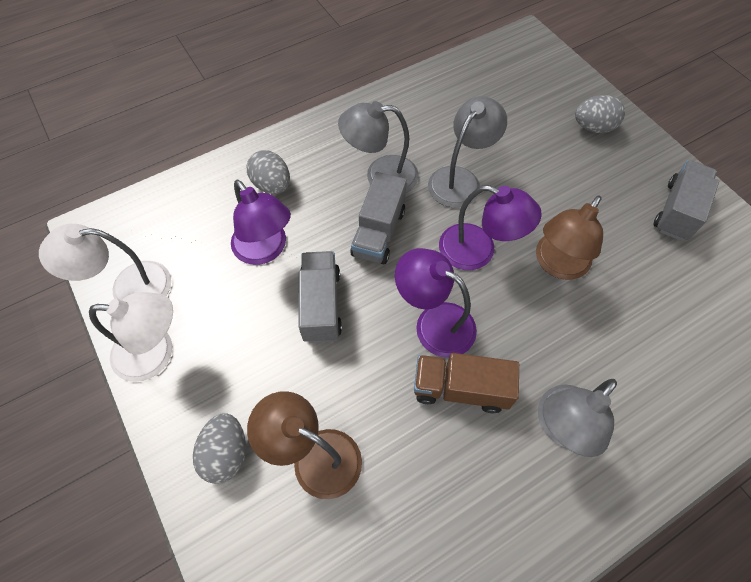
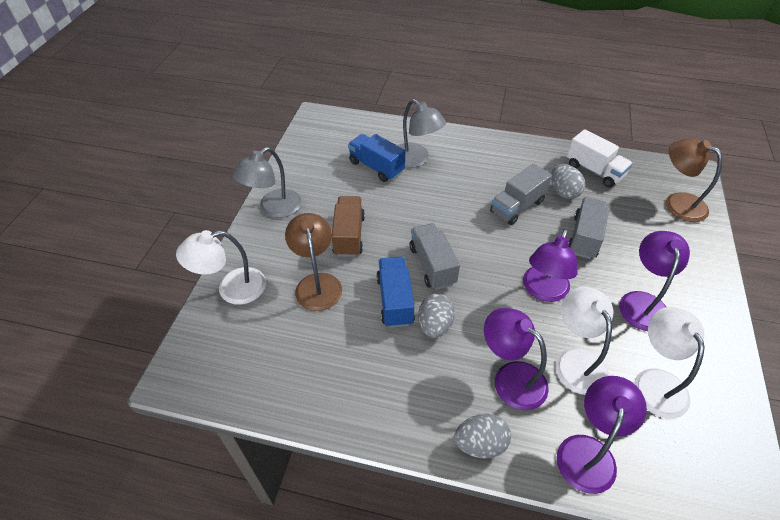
blue truck: none = 0 -> [348,134,405,182] [376,257,415,328] = 2
grey lamp: [338,101,419,193] [428,96,507,208] [538,379,617,457] = 3 -> [232,147,301,218] [398,99,446,168] = 2
purple lamp: [231,179,291,265] [395,248,477,358] [439,185,542,270] = 3 -> [484,308,549,410] [523,229,578,302] [557,376,647,494] [619,231,690,331] = 4
white lamp: [39,224,171,300] [89,292,173,382] = 2 -> [176,230,266,305] [556,287,613,395] [634,307,705,418] = 3
white truck: none = 0 -> [567,129,633,187] = 1

